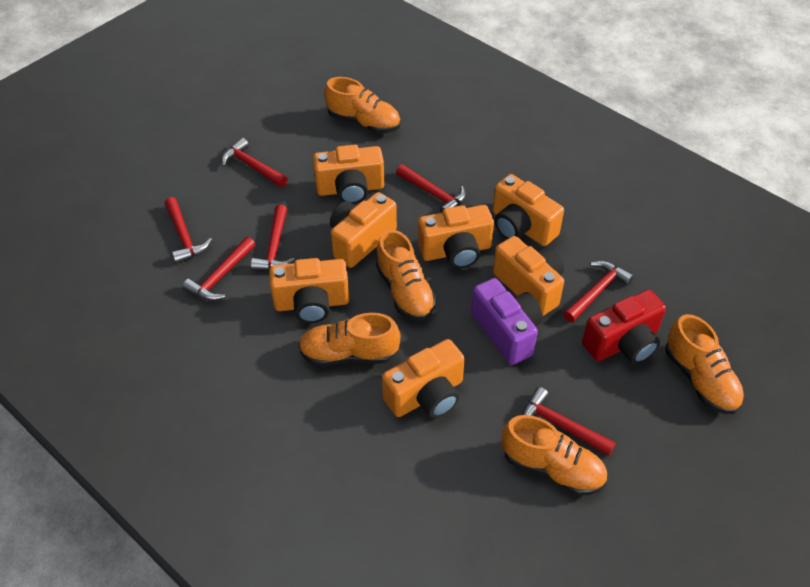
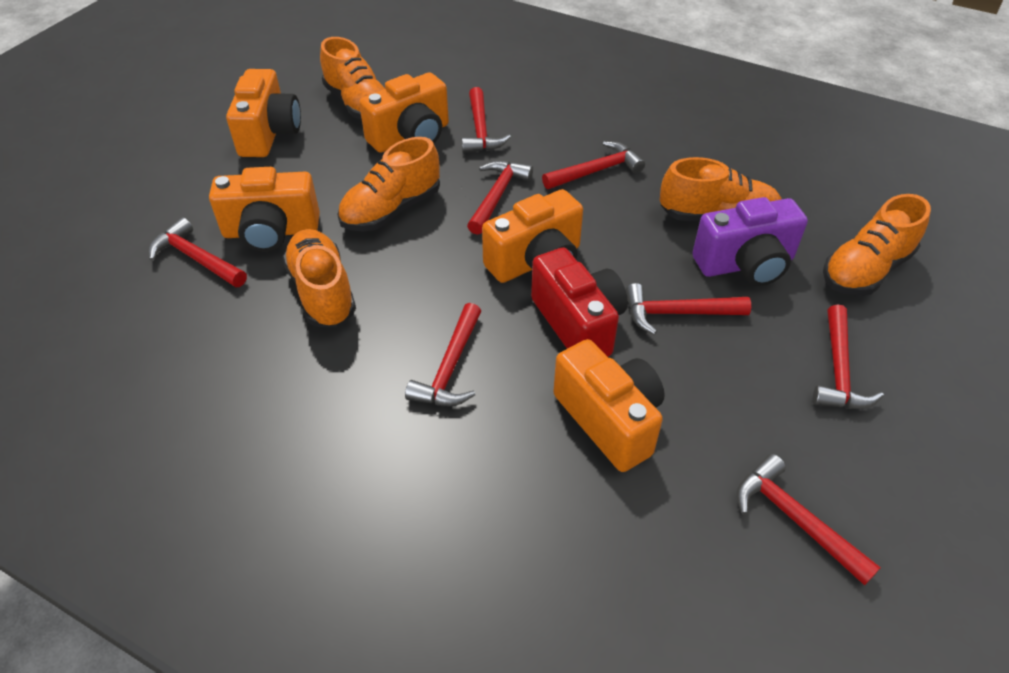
orange camera: [269,258,349,323] [313,145,384,204] [330,192,397,268] [382,339,465,418] [418,205,494,269] [493,174,564,246] [493,236,564,316] = 7 -> [209,167,320,252] [226,69,301,157] [359,73,449,153] [482,189,583,283] [553,339,665,472] = 5
red hammer: [165,197,212,264] [182,237,255,301] [221,138,288,187] [251,205,295,271] [396,164,466,213] [522,387,616,456] [563,261,634,322] = 7 -> [149,217,247,287] [405,303,482,406] [462,87,511,153] [467,160,533,235] [542,141,645,189] [625,283,751,335] [737,454,881,586] [813,305,884,409] = 8

